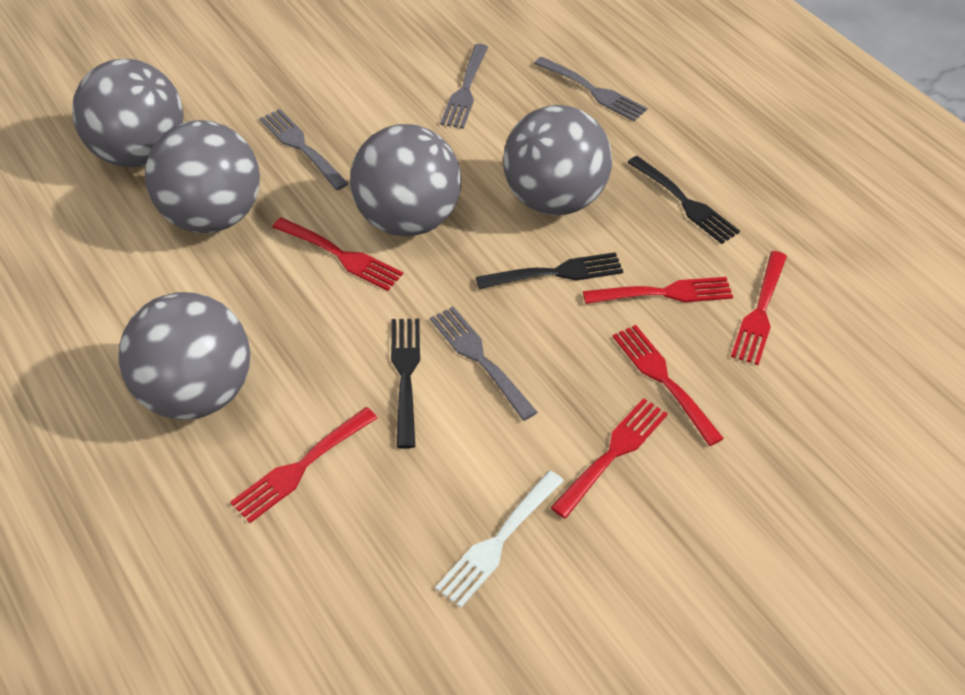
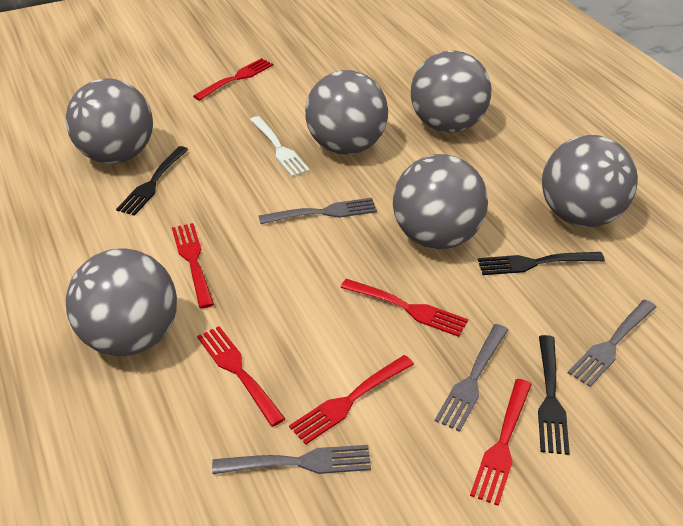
grey ball: [72,59,184,167] [119,292,250,420] [145,120,260,233] [350,124,461,236] [503,105,612,215] = 5 -> [66,78,153,164] [66,249,177,356] [305,70,388,155] [393,154,488,249] [411,50,491,133] [542,135,638,227] = 6

